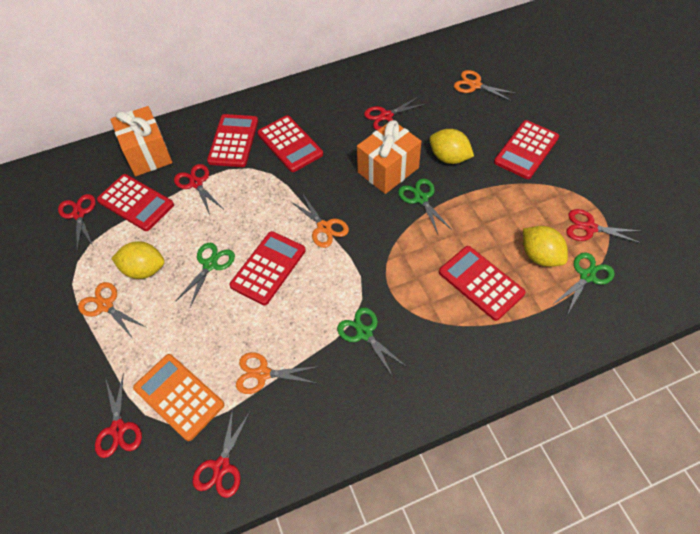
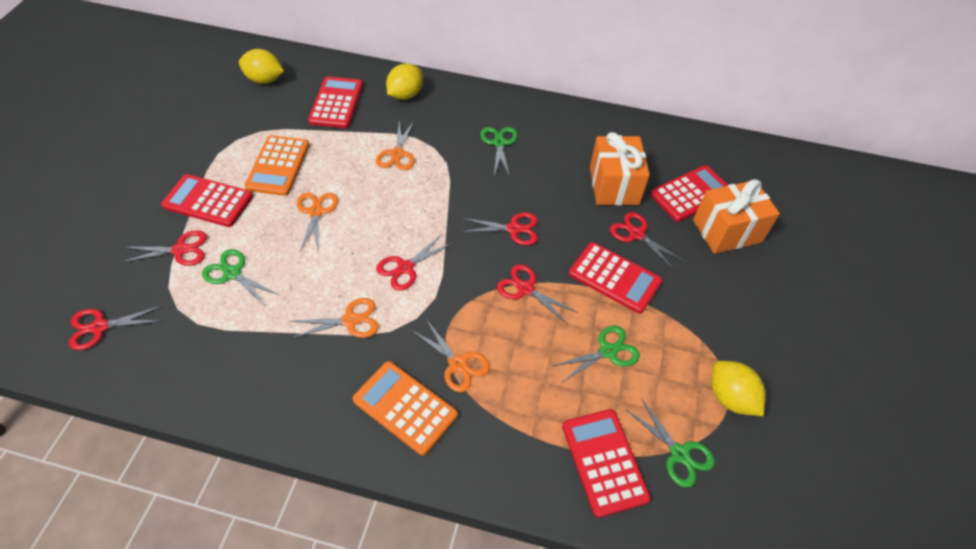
orange calculator: [133,354,224,441] = 1 -> [244,135,310,196] [352,361,458,456] = 2
red calculator: [97,174,174,231] [207,114,258,167] [229,231,306,305] [257,115,323,172] [439,246,525,321] [494,120,559,179] = 6 -> [161,174,253,227] [308,76,363,128] [562,409,651,518] [569,242,662,314] [650,165,728,222] = 5

